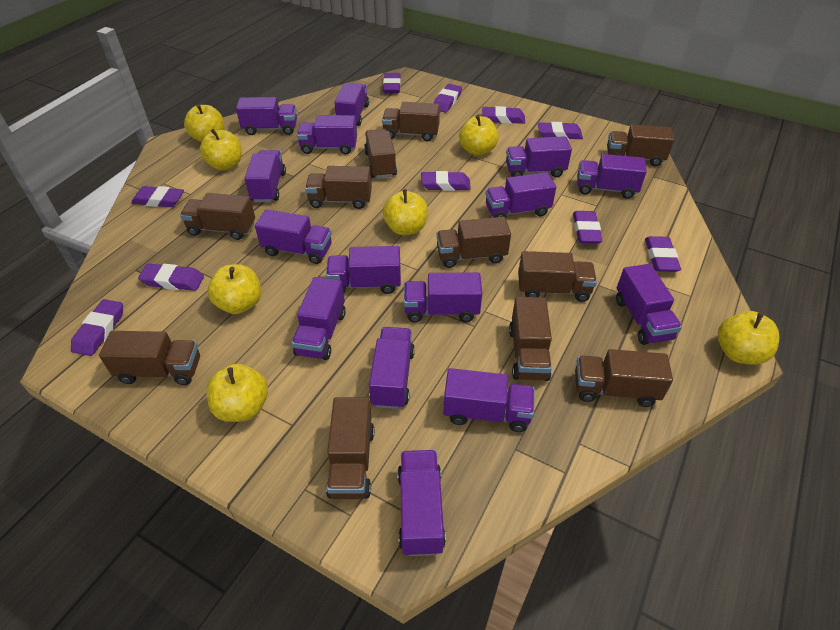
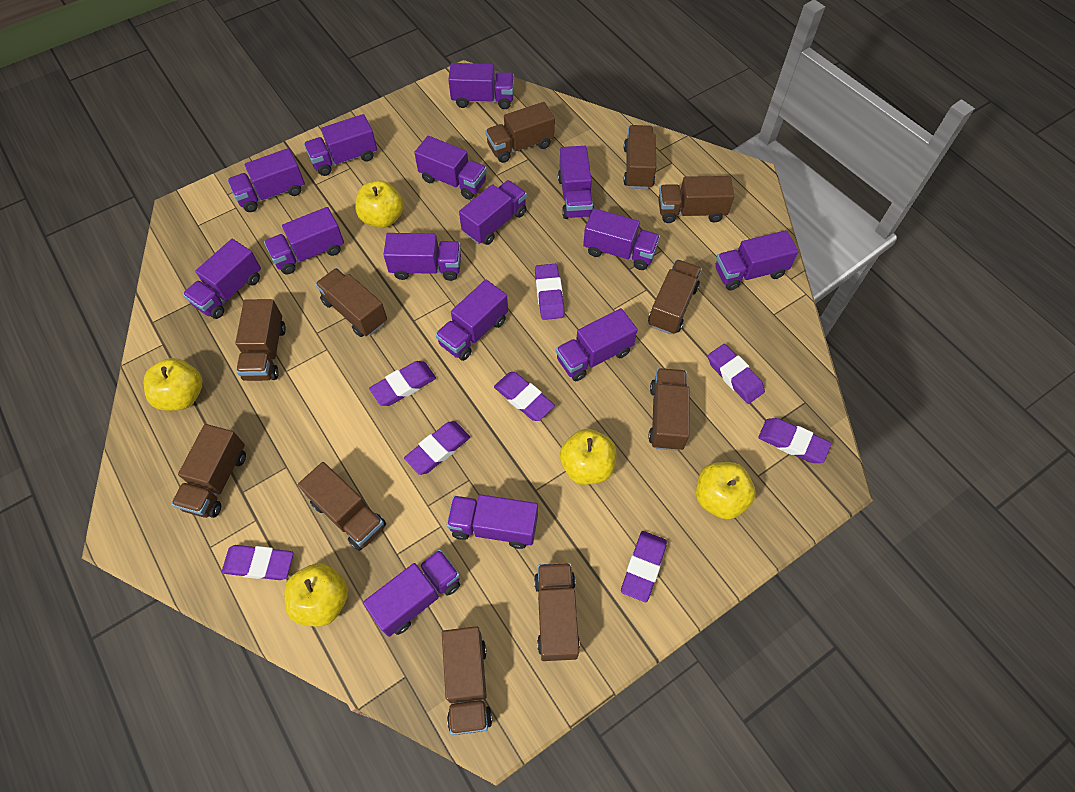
purple eraser: [71,299,123,356] [131,186,184,207] [138,264,204,291] [383,73,401,93] [421,171,471,191] [434,84,462,113] [482,106,525,124] [538,122,583,140] [573,211,603,244] [645,236,681,272] = 10 -> [222,545,293,580] [369,361,436,406] [404,421,470,475] [494,372,555,421] [535,264,565,320] [621,531,667,602] [708,344,765,404] [758,418,831,463] = 8
yellow apple: [184,104,224,142] [200,129,242,171] [206,364,268,422] [207,264,261,314] [383,189,428,235] [459,115,499,156] [718,311,779,365] = 7 -> [144,358,202,411] [284,563,348,627] [355,180,404,228] [560,429,616,485] [696,462,756,520] = 5

